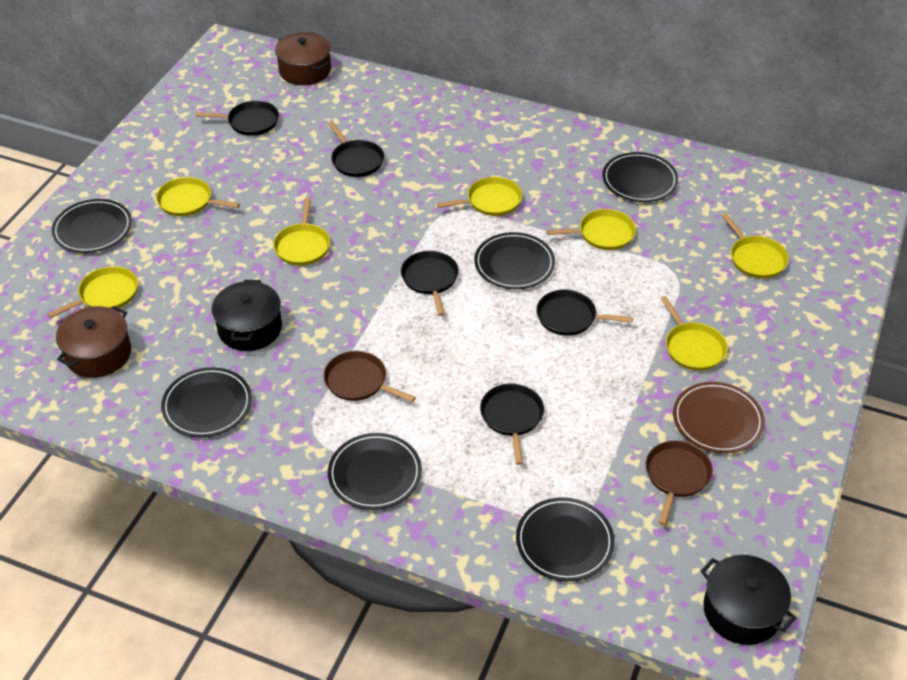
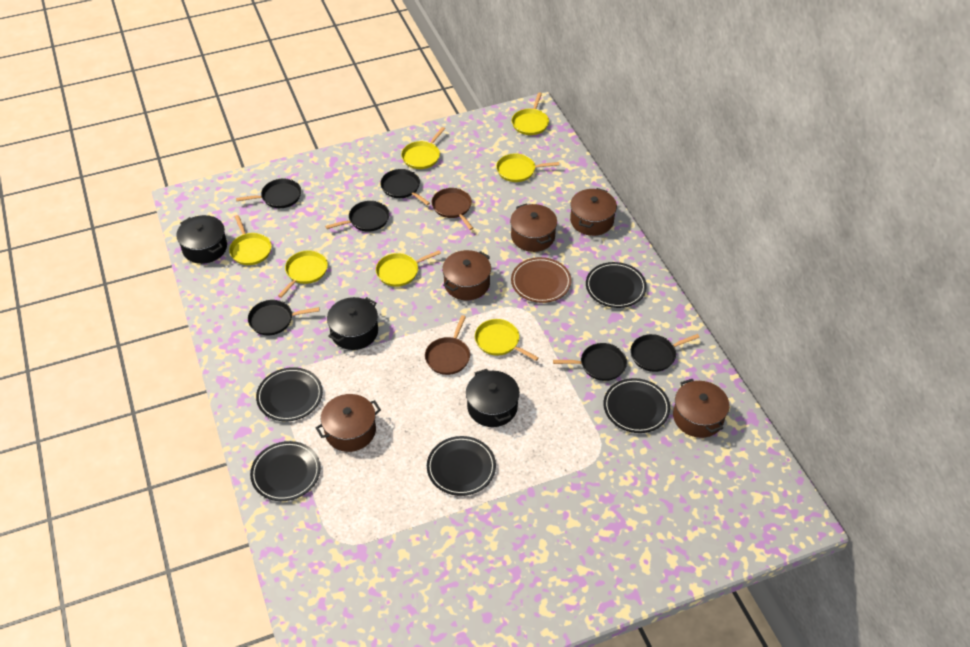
black pan: [196,101,279,136] [328,121,384,177] [401,251,459,316] [480,384,544,465] [536,290,633,336] = 5 -> [236,178,301,208] [248,300,320,335] [325,201,390,232] [380,169,430,205] [553,343,627,381] [631,334,700,372] = 6
black plate: [52,199,132,253] [161,367,252,437] [328,433,422,510] [474,232,555,289] [516,497,614,581] [603,152,678,202] = 6 -> [250,441,321,501] [256,367,323,421] [427,436,496,496] [586,262,647,308] [604,378,670,433] = 5
black pot: [212,280,282,351] [701,555,796,645] = 2 -> [176,215,227,264] [327,297,378,350] [466,369,520,427] = 3
brown pot: [56,306,131,378] [275,32,331,85] = 2 -> [316,394,381,452] [442,250,491,300] [510,203,557,252] [570,188,617,236] [673,379,729,438] = 5

